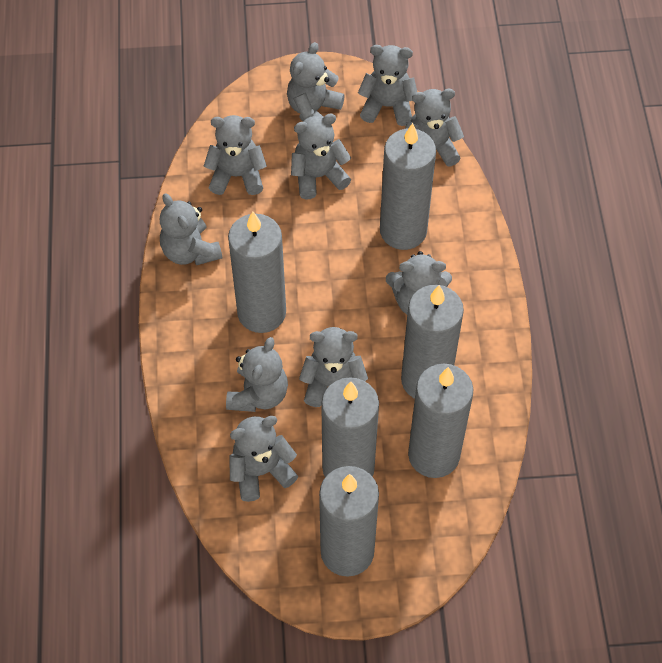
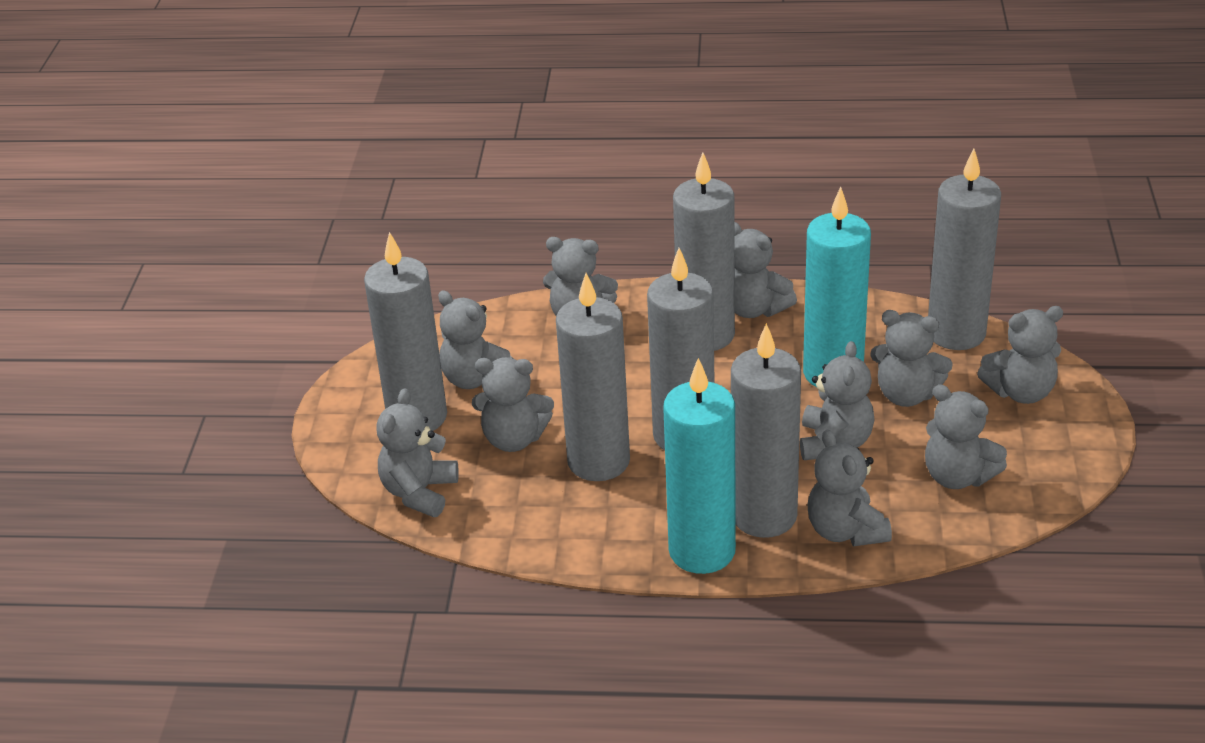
turquoise candle: none = 0 -> [663,358,736,574] [803,187,871,387] = 2

